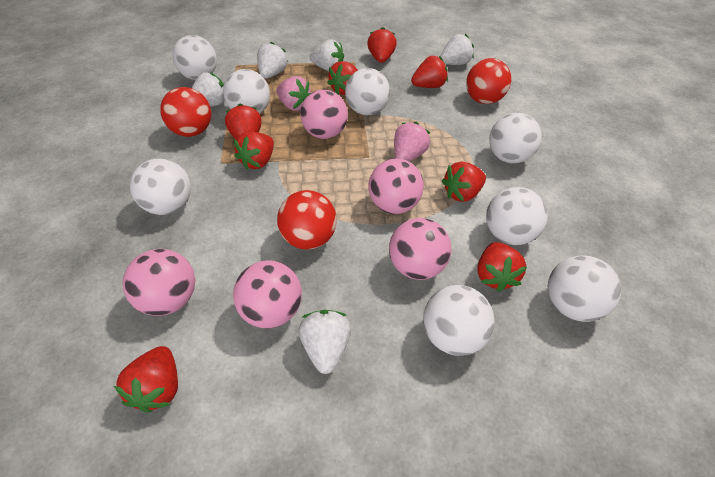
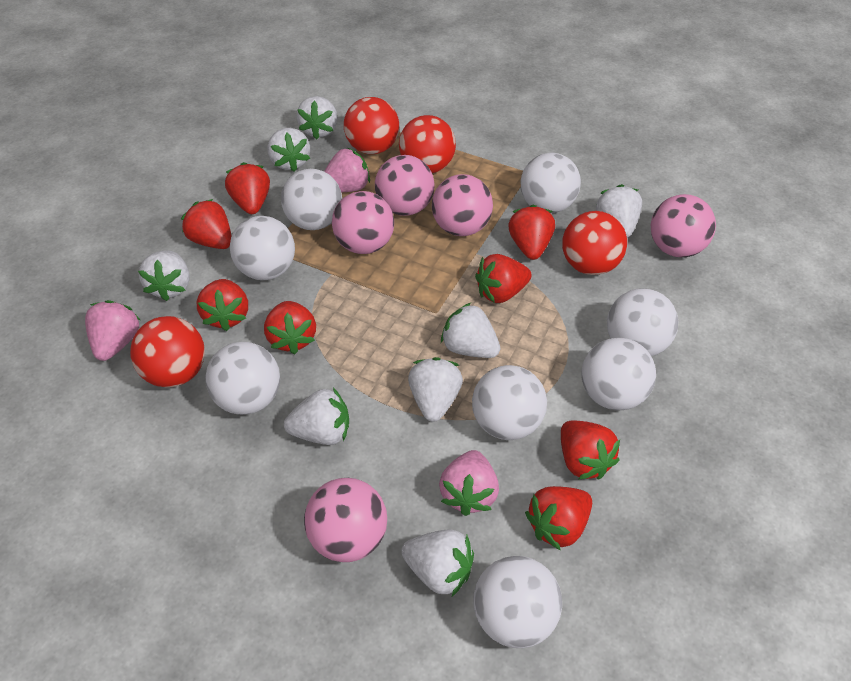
pink strawberry: [276,76,311,111] [394,122,430,161] = 2 -> [85,300,140,361] [324,148,370,192] [439,450,499,516] = 3
red ball: [160,87,211,137] [277,190,337,249] [466,58,511,104] = 3 -> [130,316,205,388] [344,97,399,154] [399,115,456,173] [562,211,627,275] = 4
white strawberry: [192,72,225,107] [257,42,288,79] [299,310,351,374] [310,39,344,71] [440,34,474,65] = 5 -> [138,250,189,301] [267,128,310,172] [284,388,349,445] [296,96,338,140] [401,530,474,596] [408,357,463,422] [441,303,500,358] [596,184,642,238] = 8

